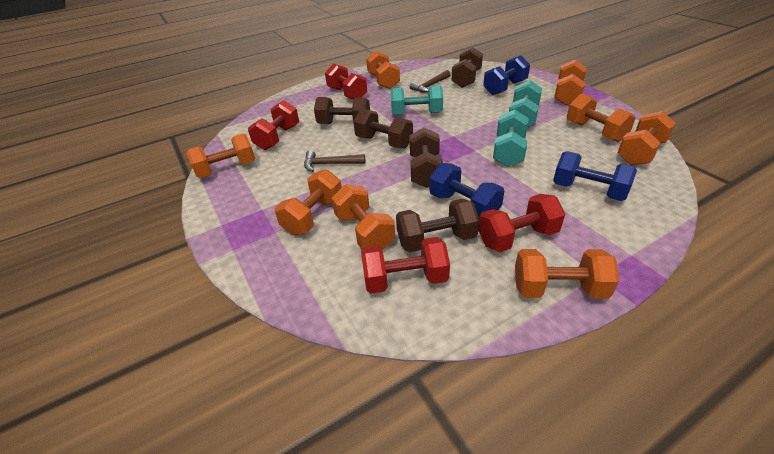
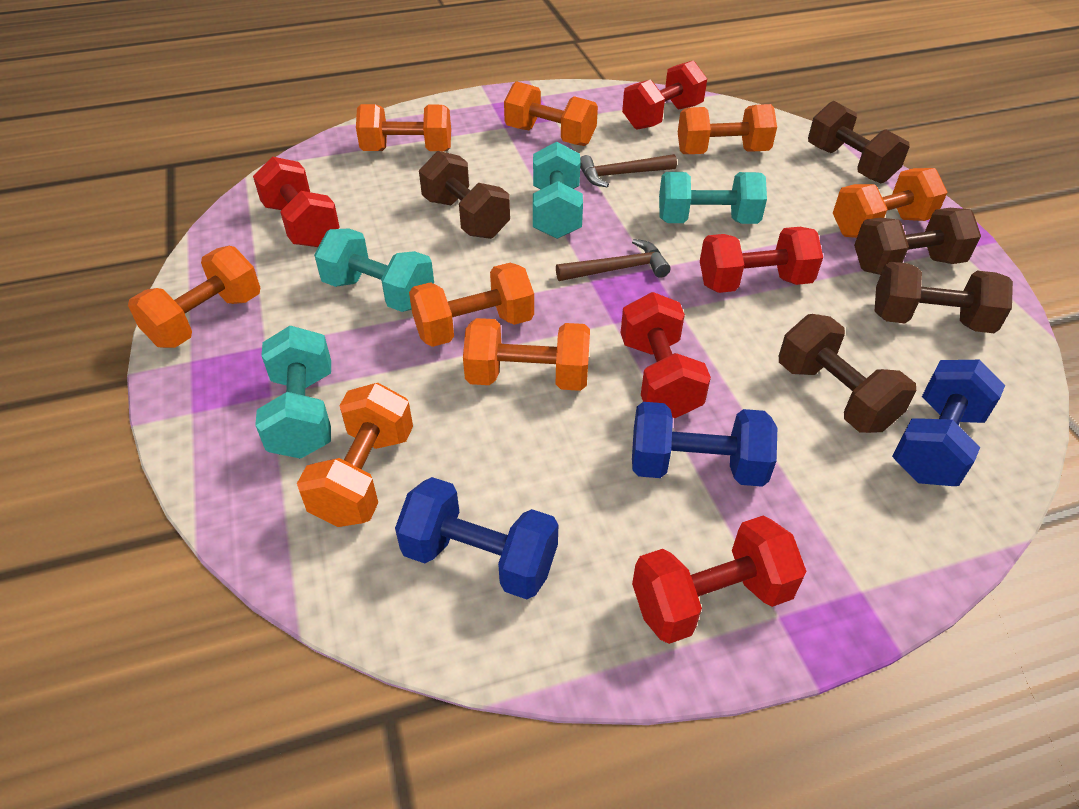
red dumbbell: [248,100,299,150] [325,63,367,100] [361,237,450,293] [478,194,565,252] = 4 -> [253,157,340,247] [621,292,711,418] [622,60,707,130] [632,516,806,644] [700,227,823,293] = 5
turquoise dumbbell: [391,85,443,115] [493,110,529,167] [509,80,542,128] = 3 -> [255,326,331,459] [314,228,434,312] [533,142,583,239] [659,172,767,224] = 4

